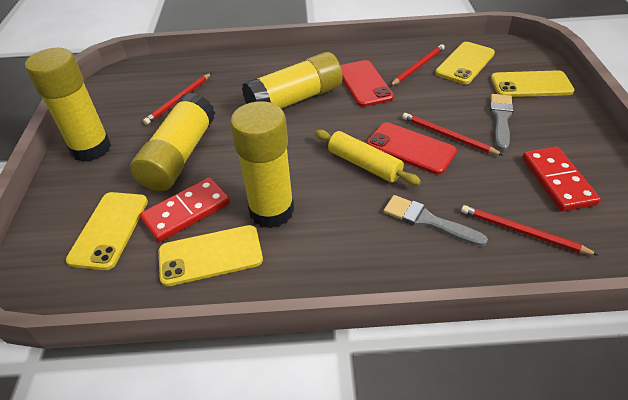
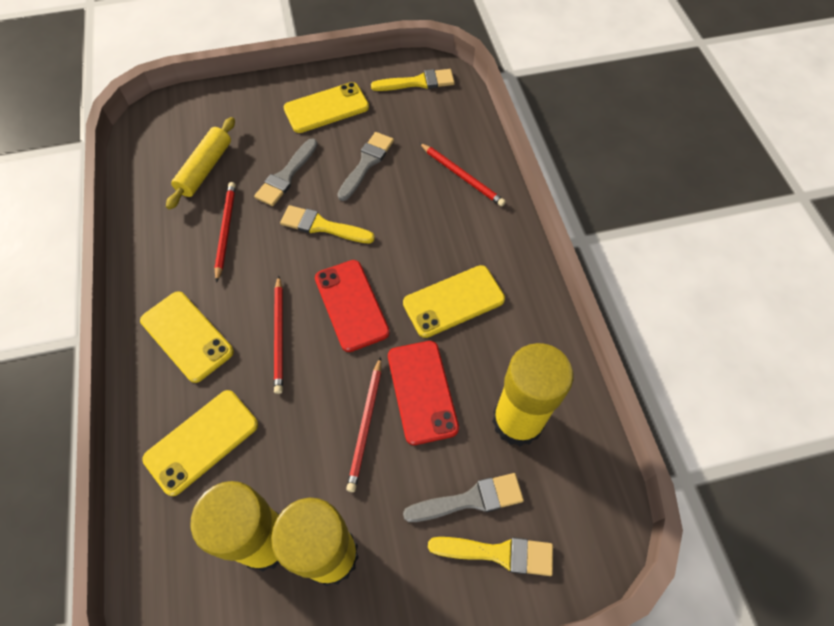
grey brush: [383,195,488,247] [490,94,514,150] = 2 -> [254,139,318,206] [337,132,394,201] [403,473,524,522] = 3
red domino: [140,178,230,242] [522,147,601,211] = 2 -> none = 0
yellow brush: none = 0 -> [280,205,375,243] [371,69,455,91] [428,537,553,576] = 3
yellow glue stick: [25,48,111,162] [130,92,215,191] [230,101,294,228] [242,52,343,109] = 4 -> [190,481,279,571] [271,498,359,586] [492,343,573,446] = 3

